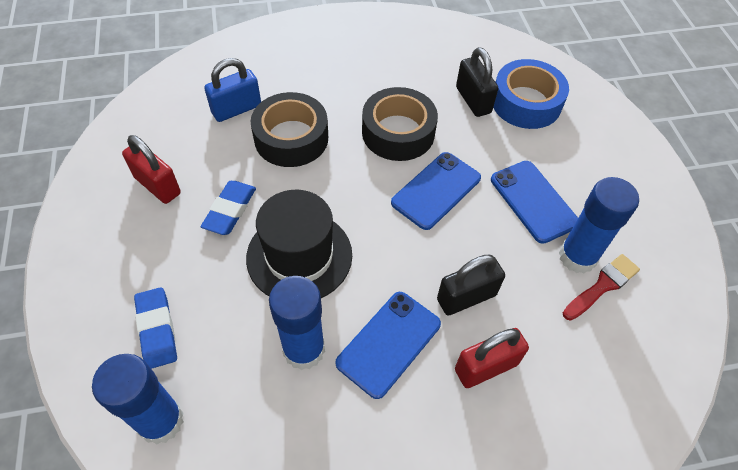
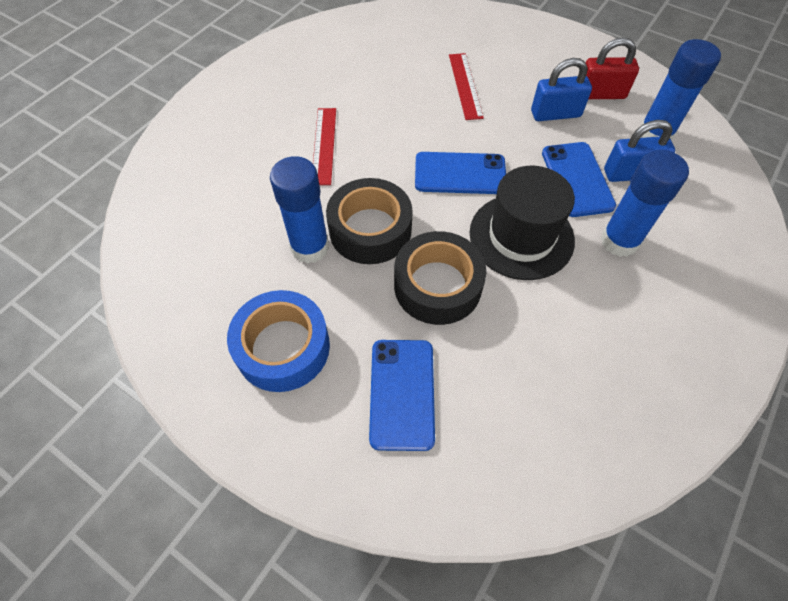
black padlock: [437,255,505,316] [456,47,498,117] = 2 -> none = 0
blue eraser: [134,287,177,369] [201,181,256,235] = 2 -> none = 0
blue padlock: [204,58,261,122] = 1 -> [531,58,592,121] [604,120,675,182] = 2
red brush: [563,254,640,321] = 1 -> none = 0
red padlock: [122,135,181,204] [455,328,529,388] = 2 -> [586,37,639,99] = 1
red ruler: none = 0 -> [313,108,336,185] [449,53,484,120] = 2

